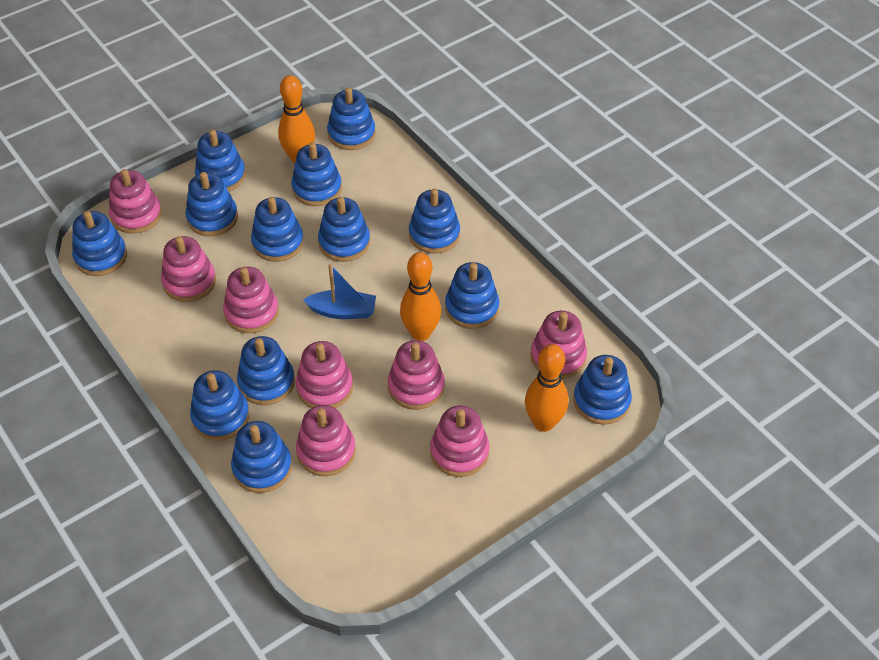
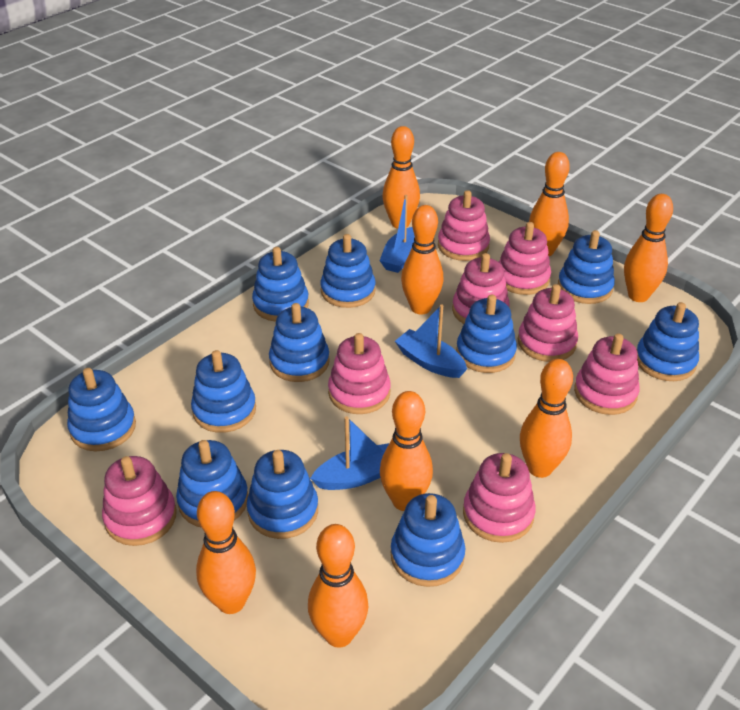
blue boat: [303,264,376,319] = 1 -> [310,416,389,490] [380,195,415,273] [395,305,467,378] = 3
blue stacking toy: [72,211,127,276] [186,172,238,236] [190,370,250,441] [195,130,246,192] [231,421,292,493] [237,336,295,405] [251,197,304,262] [291,142,342,206] [318,197,370,262] [327,87,376,150] [409,189,460,254] [445,262,499,329] [573,355,632,425] = 13 -> [67,368,136,451] [176,440,248,528] [191,350,256,433] [247,450,318,539] [252,247,309,322] [269,303,330,382] [320,234,376,308] [391,493,465,587] [456,295,517,373] [558,230,615,304] [637,302,699,381] = 11
orange bowling pin: [278,75,315,163] [400,252,441,341] [525,344,568,432] = 3 -> [196,491,256,614] [308,524,368,648] [380,391,433,511] [382,126,420,229] [401,205,444,314] [520,359,573,478] [529,152,570,256] [624,194,673,302] = 8

